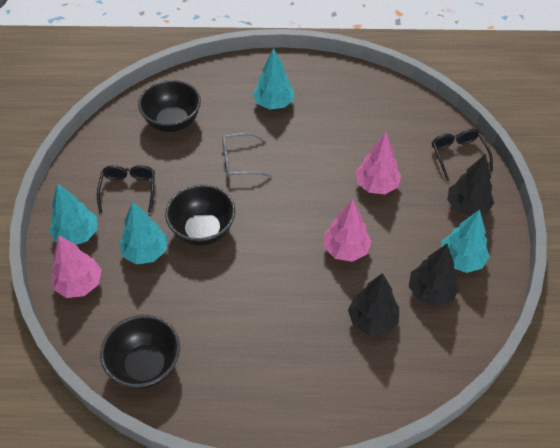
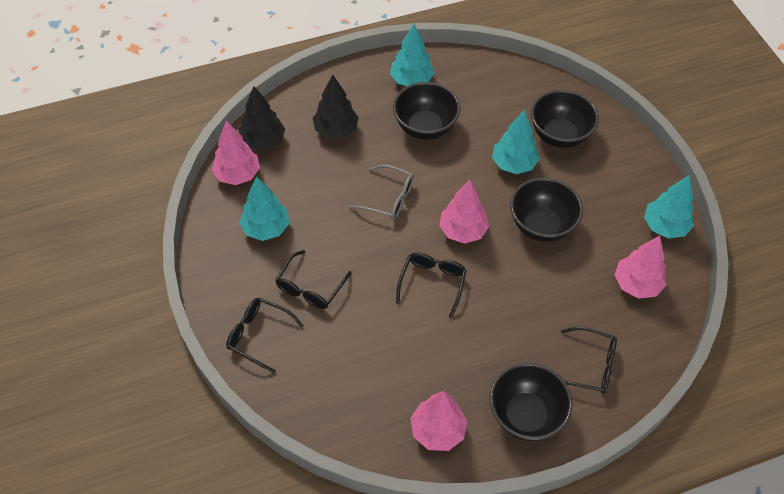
black bowl: [100,315,180,389] [138,80,201,132] [165,184,235,246] = 3 -> [393,82,460,140] [489,363,573,441] [510,178,583,242] [531,90,599,148] = 4
black glasses: [97,165,155,214] [432,129,493,181] = 2 -> [226,298,304,373] [275,250,351,309] [396,253,467,318] [561,327,617,394] = 4
black tree: [348,273,399,335] [409,244,460,306] [447,154,494,216] = 3 -> [239,86,285,150] [313,74,359,138] = 2
pink tree: [51,236,102,298] [324,199,372,262] [356,132,401,194] = 3 -> [212,121,260,185] [410,391,467,451] [439,180,489,244] [615,236,666,298] = 4

